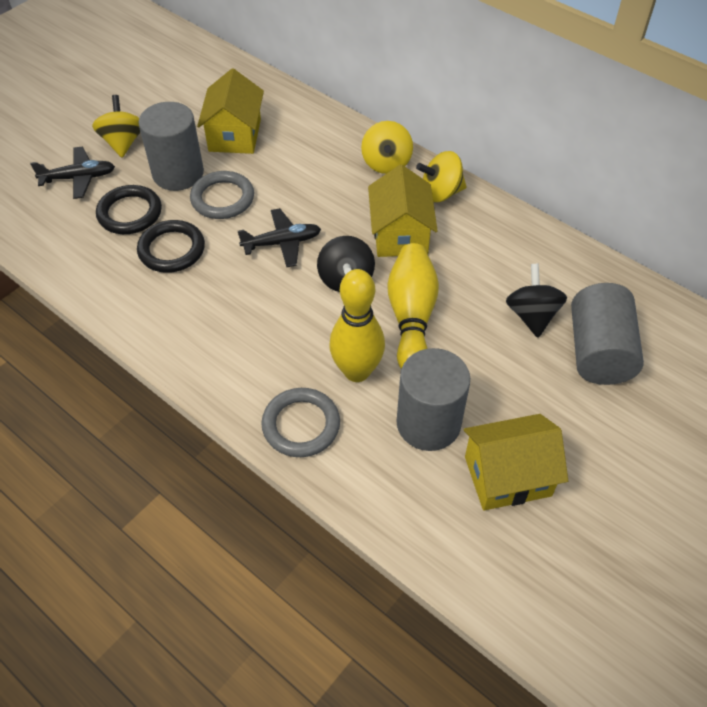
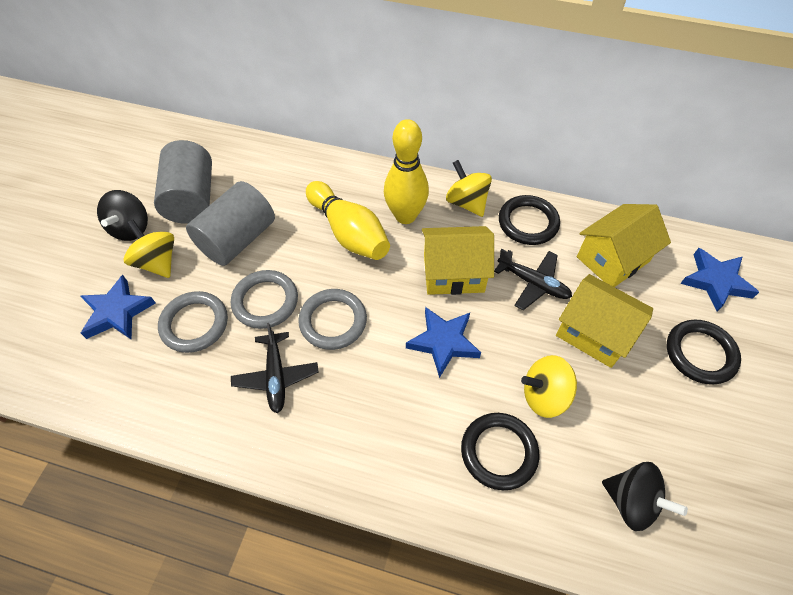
black ring: [96,185,162,234] [137,220,205,273] = 2 -> [461,413,539,490] [499,195,560,245] [667,320,741,385] = 3
blue star: none = 0 -> [81,275,155,340] [406,307,481,378] [680,248,759,312] = 3
grey cylinder: [139,102,204,191] [396,348,470,451] [571,283,644,385] = 3 -> [154,140,212,224] [186,181,275,266] = 2
grey ring: [190,171,254,219] [261,388,340,457] = 2 -> [158,291,228,353] [231,270,298,329] [298,289,367,350] = 3

